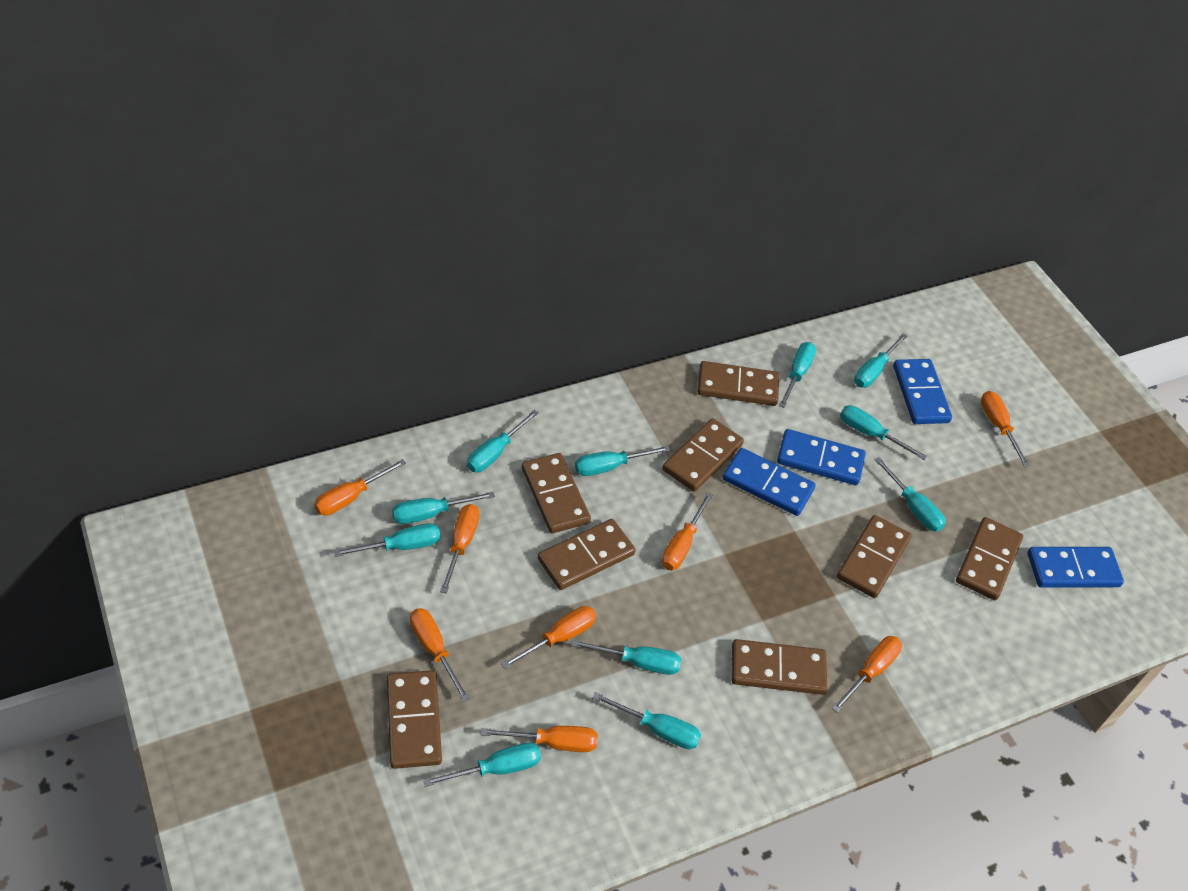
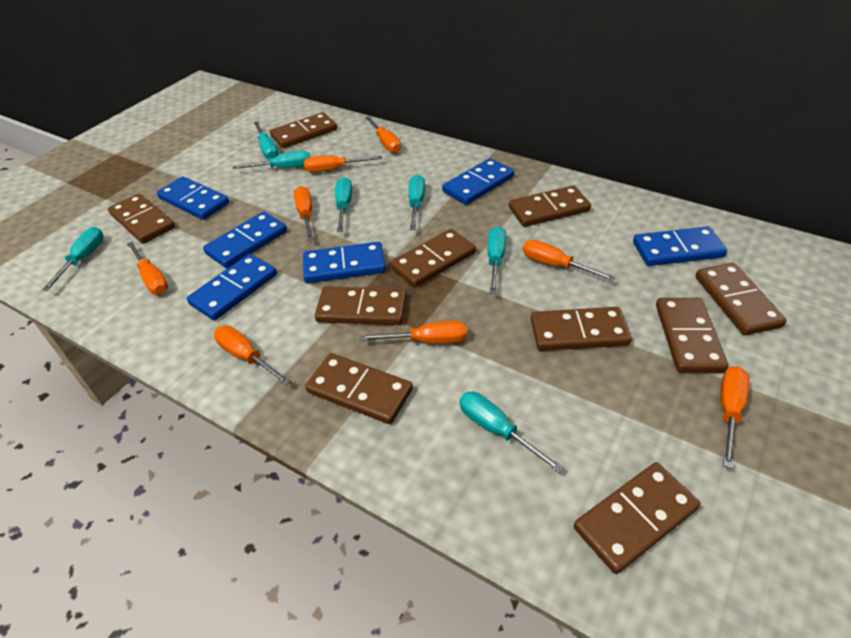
blue domino: [723,448,816,516] [777,429,865,485] [893,359,952,424] [1027,547,1124,587] = 4 -> [157,176,229,220] [187,254,277,320] [203,211,287,268] [303,242,386,283] [442,158,514,205] [633,226,727,266] = 6
brown domino: [387,670,442,769] [522,453,591,533] [538,519,636,590] [663,418,744,492] [697,361,779,406] [732,639,827,695] [837,515,911,598] [956,517,1023,600] = 8 -> [108,194,175,244] [270,112,337,148] [305,353,413,424] [315,286,407,325] [390,229,476,287] [509,186,591,227] [531,307,632,351] [574,462,700,574] [656,298,728,373] [695,263,787,335] = 10
turquoise screwdriver: [334,523,440,557] [392,492,495,524] [423,743,541,787] [467,410,538,472] [571,640,681,675] [575,446,670,476] [592,692,701,749] [779,342,816,408] [840,405,927,460] [854,333,907,388] [874,457,946,532] = 11 -> [42,227,103,291] [233,151,310,169] [254,121,278,159] [335,177,352,232] [409,175,425,230] [459,392,563,473] [488,227,506,294] = 7

